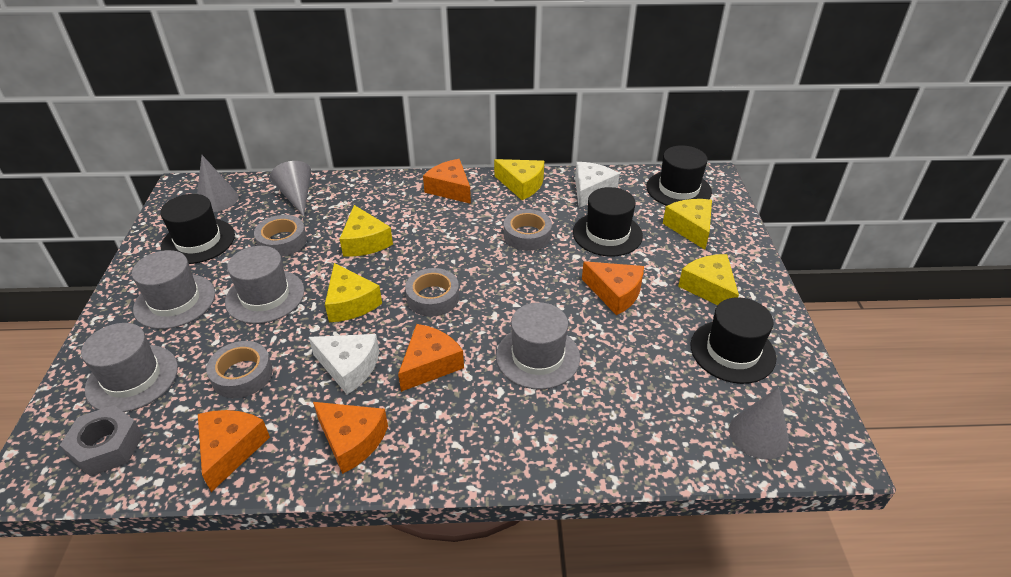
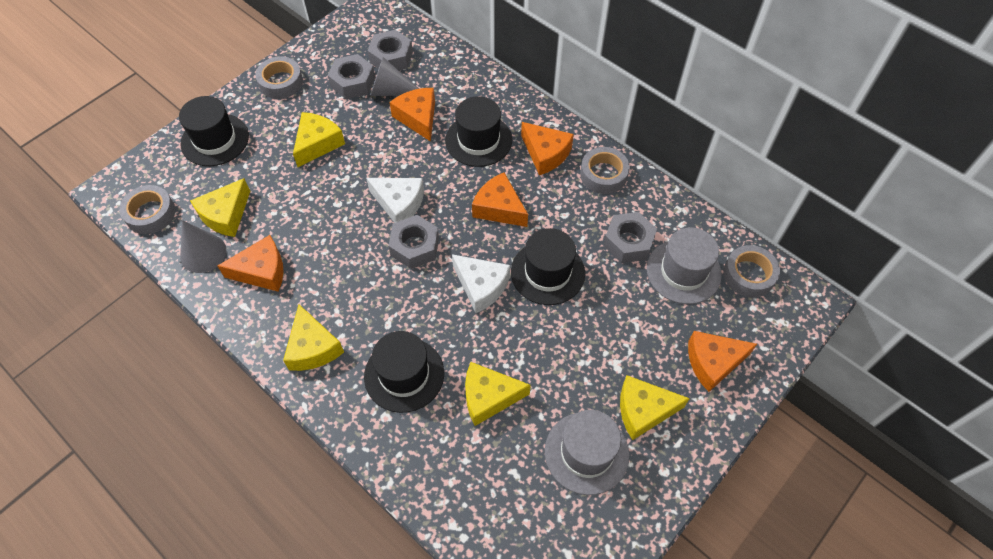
grey cone: [197,155,238,212] [270,161,311,216] [729,387,789,460] = 3 -> [180,220,226,273] [370,57,419,96] = 2
grey hat: [81,323,178,412] [132,250,215,329] [225,246,304,324] [496,302,580,390] = 4 -> [545,410,629,495] [647,227,722,304] = 2
grey nut: [60,405,143,476] = 1 -> [328,54,375,99] [367,30,413,70] [388,215,439,269] [603,212,657,263] = 4

